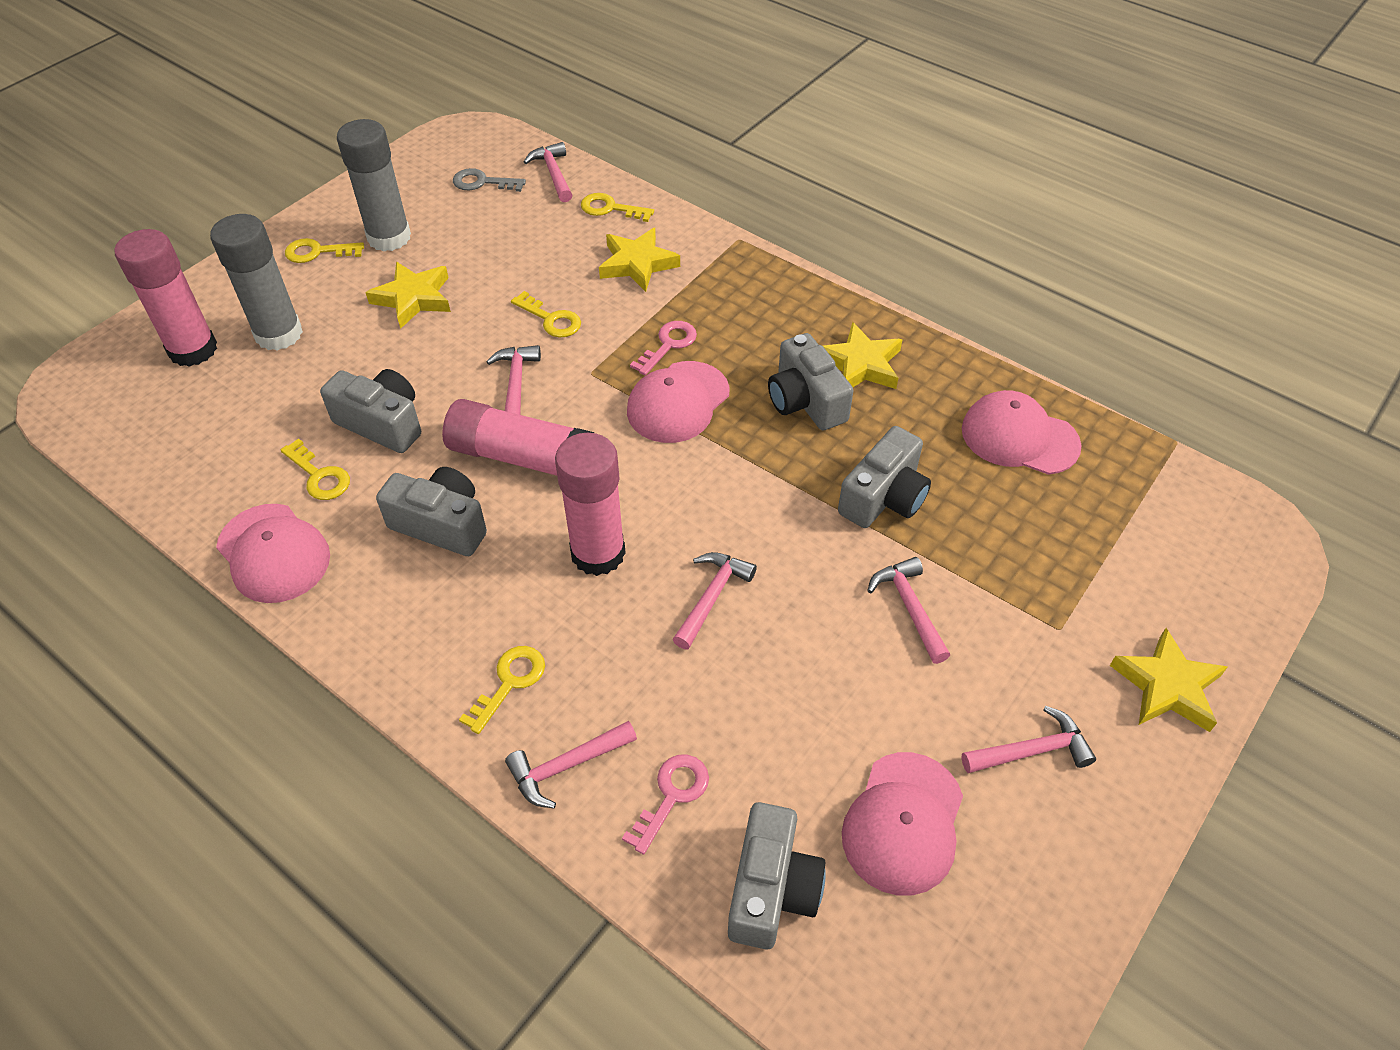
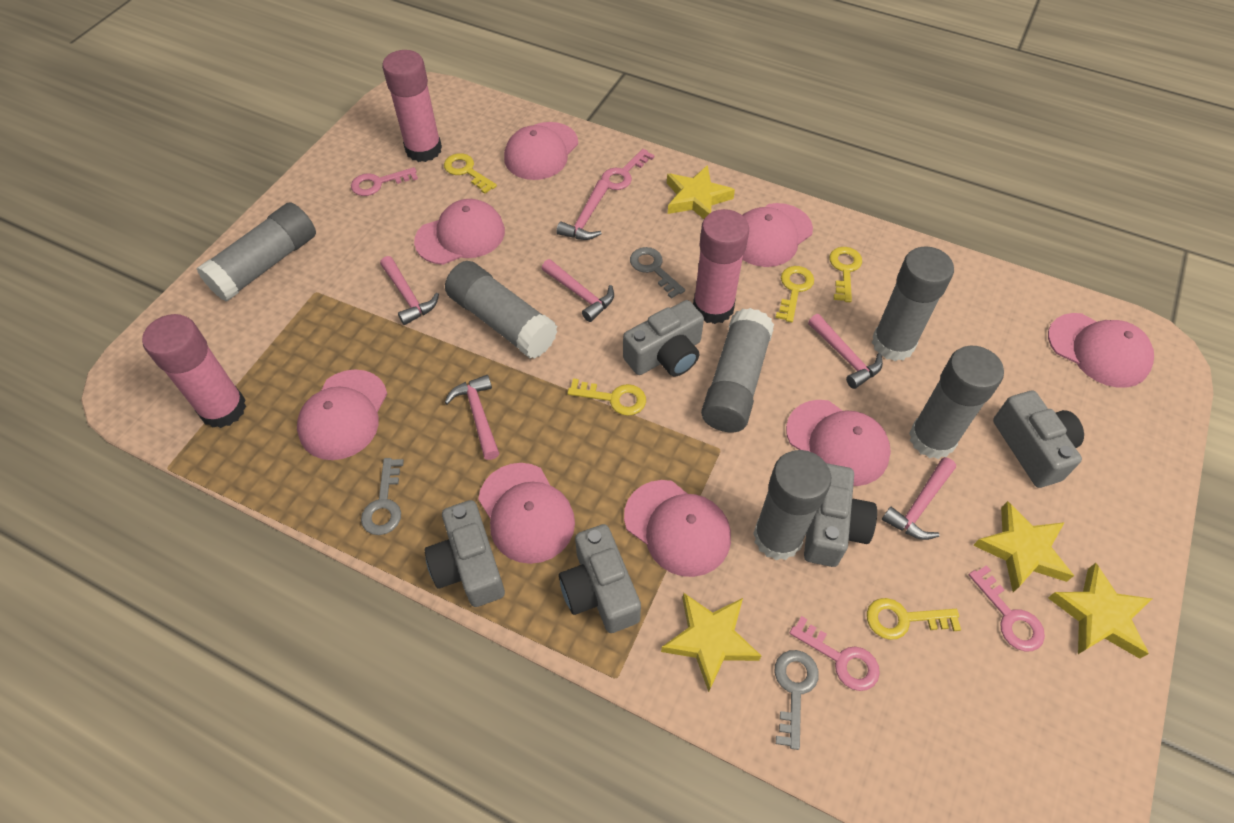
grey glue stick: [210,214,303,351] [337,119,411,252] = 2 -> [196,202,316,302] [445,261,558,359] [701,308,774,432] [753,450,831,560] [872,247,954,361] [909,346,1004,459] = 6
grey key: [453,168,526,192] = 1 -> [361,458,404,535] [630,247,685,299] [774,650,819,750] = 3
pink cap: [216,504,330,603] [627,361,729,443] [842,752,963,896] [962,390,1082,475] = 4 -> [297,369,387,460] [414,199,505,265] [478,463,575,564] [504,122,578,180] [624,480,731,577] [742,203,813,267] [786,400,891,486] [1048,313,1154,388] = 8
pink key: [622,755,709,855] [630,321,697,375] = 2 -> [351,167,418,196] [601,149,654,190] [789,616,880,691] [969,565,1045,651] = 4

